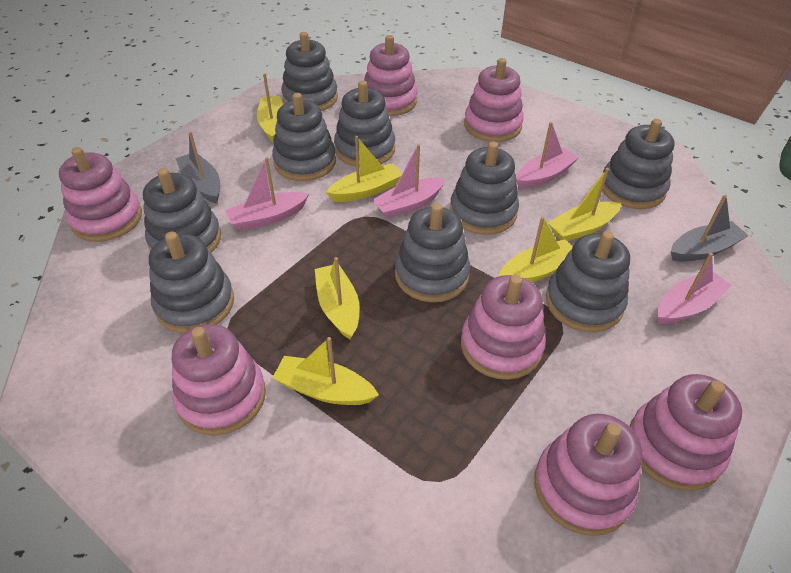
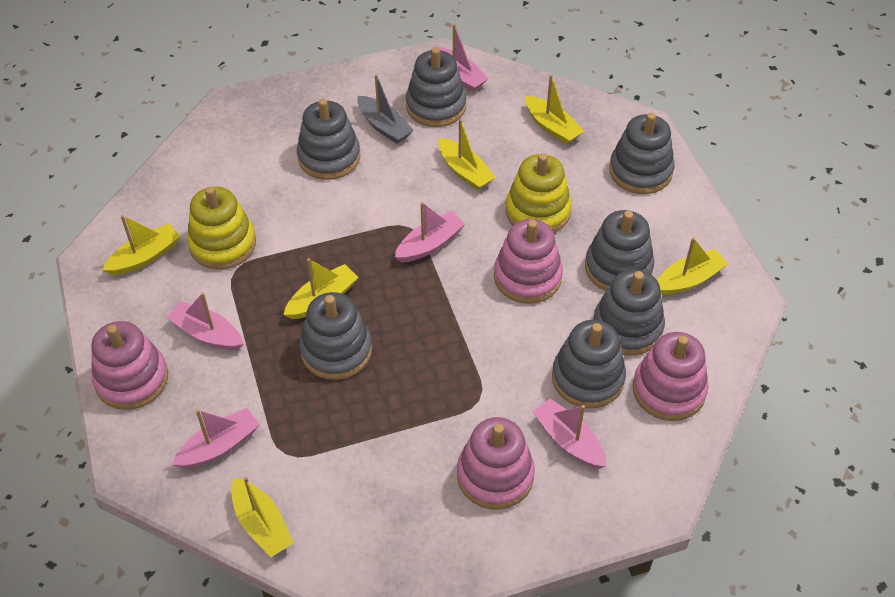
grey boat: [176,131,221,204] [671,194,749,262] = 2 -> [357,74,414,144] = 1
grey stacking toy: [143,168,221,253] [149,231,234,333] [272,93,336,181] [281,32,338,111] [334,81,395,167] [395,203,470,302] [450,141,519,235] [546,231,630,332] [602,119,675,209] = 9 -> [297,99,360,180] [299,292,372,380] [406,47,467,127] [552,320,626,408] [585,210,654,291] [593,269,665,356] [609,113,675,194] = 7
pink boat: [225,157,309,231] [372,144,446,219] [516,122,579,189] [658,253,732,324] = 4 -> [166,292,243,350] [172,408,260,468] [395,202,465,263] [433,24,489,92] [533,398,607,468] = 5
pink stacking toy: [59,147,142,242] [172,324,266,436] [364,35,417,116] [461,275,546,380] [464,58,524,142] [534,414,642,536] [629,374,742,491] = 7 -> [91,321,168,410] [457,417,535,510] [494,219,563,304] [633,332,709,421] = 4
yellow stacking toy: none = 0 -> [187,186,256,270] [505,153,572,233] = 2

